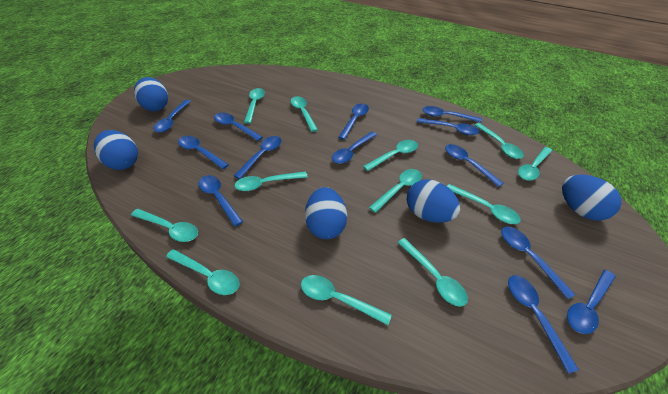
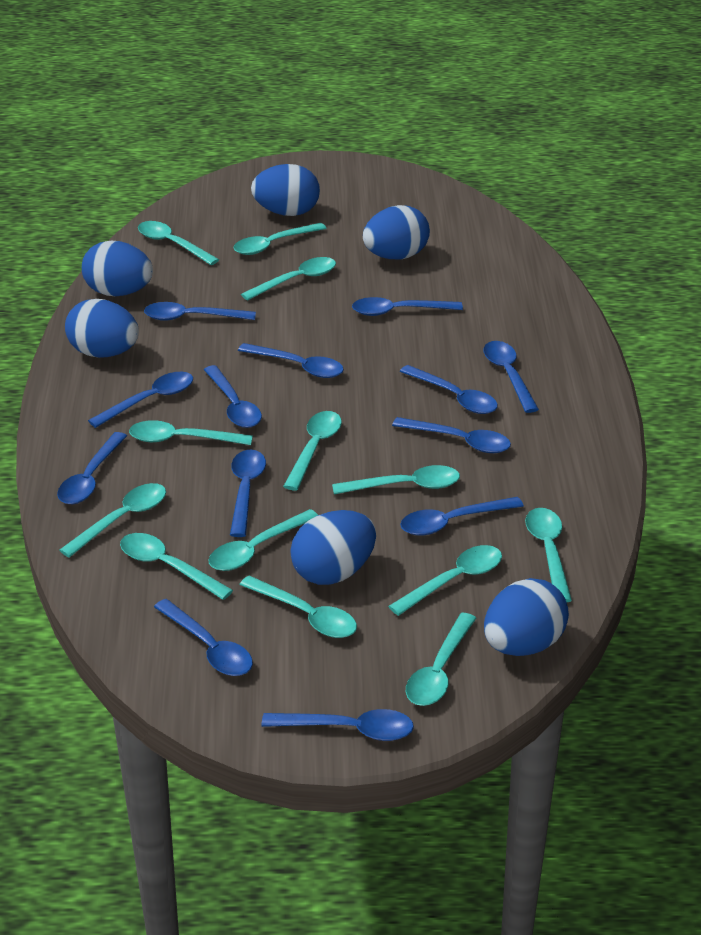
blue egg: [94,130,138,170] [134,77,168,111] [305,187,347,239] [407,179,460,223] [562,175,622,220] = 5 -> [65,299,139,358] [82,241,153,296] [251,164,320,216] [290,510,376,585] [363,205,430,259] [484,578,569,656] = 6
turquoise spoon: [131,209,198,242] [166,249,239,295] [235,171,308,191] [244,88,265,124] [291,96,318,132] [301,275,392,325] [363,140,418,171] [369,169,422,213] [397,238,468,307] [447,184,521,224] [474,123,524,159] [518,147,552,181] = 12 -> [59,483,166,558] [120,533,233,600] [129,420,253,445] [138,221,219,265] [208,509,318,571] [234,223,327,255] [239,576,357,638] [241,257,336,301] [283,411,342,491] [332,465,460,495] [388,545,502,616] [406,613,476,706] [525,508,572,602] = 13

